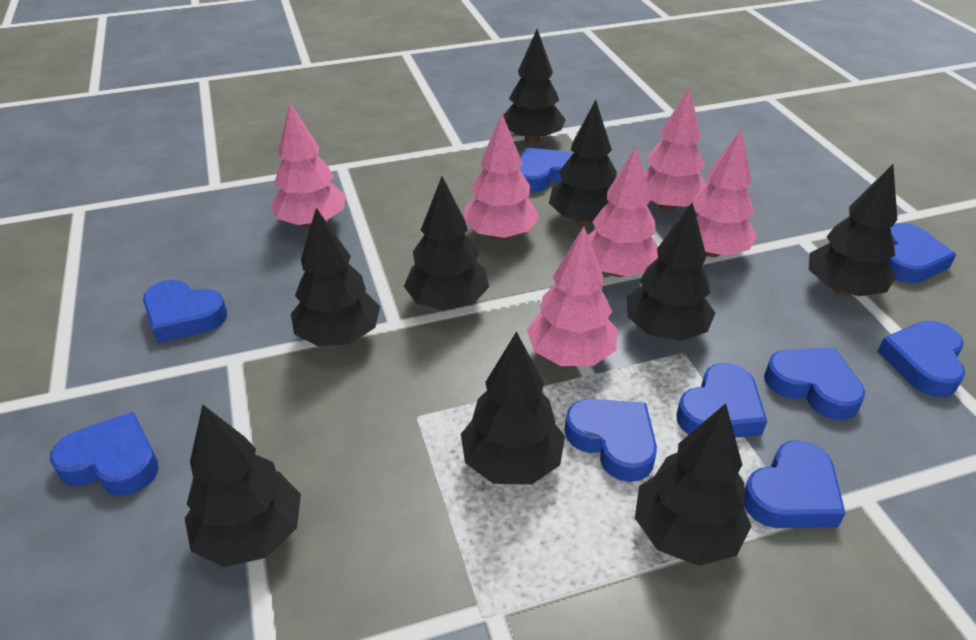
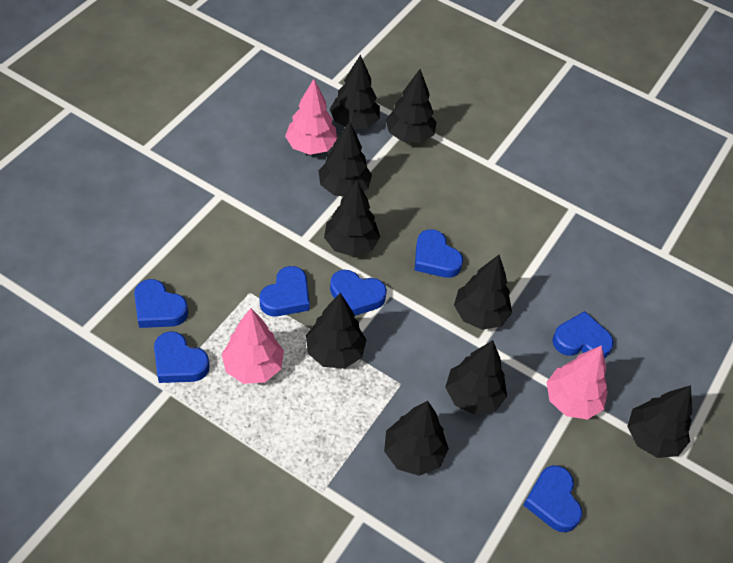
blue heart: [50,412,158,495] [143,280,227,343] [519,148,572,192] [565,399,657,482] [676,363,767,438] [744,440,846,528] [764,348,865,420] [877,321,965,397] [887,223,957,283] = 9 -> [134,279,188,328] [154,331,210,383] [260,266,310,317] [330,270,387,316] [415,229,463,278] [523,465,582,532] [552,311,614,358] = 7
pink tree: [270,103,345,228] [464,114,539,240] [527,226,617,366] [588,147,658,277] [644,87,707,211] [678,129,757,257] = 6 -> [222,308,284,384] [285,79,337,155] [546,345,608,420] = 3

